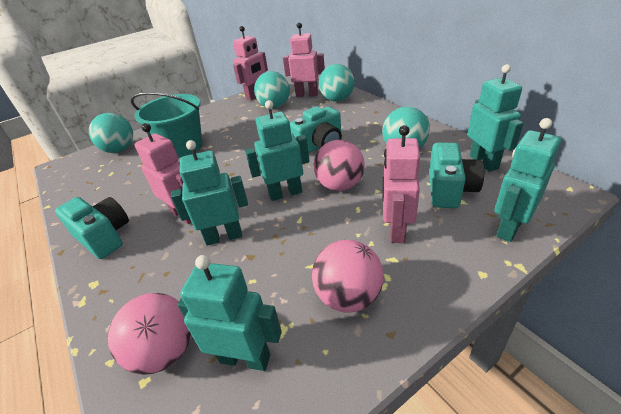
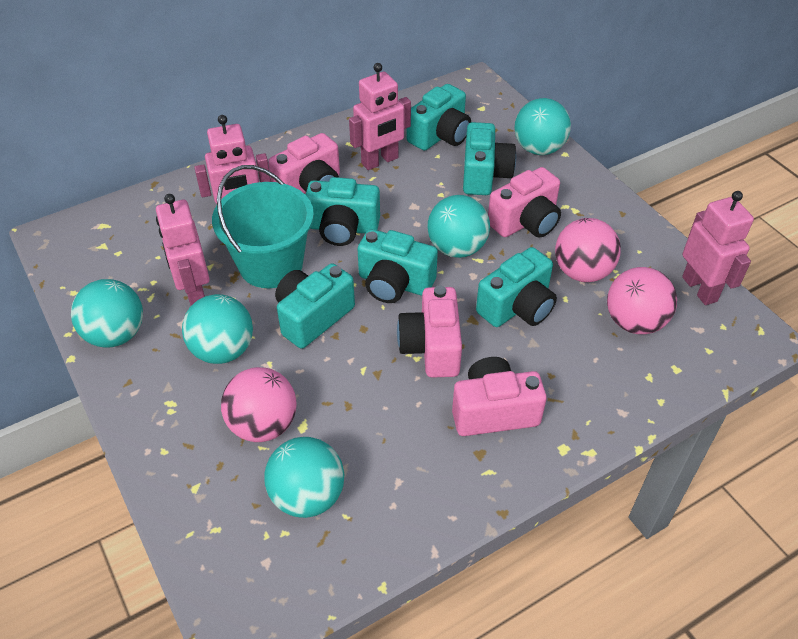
pink camera: none = 0 -> [268,133,340,193] [397,286,462,378] [452,357,547,436] [488,167,561,238] = 4
turquoise ball: [89,113,133,153] [254,71,290,108] [319,64,355,102] [382,106,430,149] = 4 -> [71,279,143,348] [182,294,253,364] [264,437,344,518] [428,195,490,258] [515,98,571,155] = 5
turquoise camera: [55,197,129,259] [290,106,342,153] [429,142,484,208] = 3 -> [275,263,355,349] [306,177,380,246] [358,229,438,303] [407,84,471,151] [463,122,516,195] [476,247,557,327] = 6
turquoise robot: [171,140,248,245] [178,255,282,371] [245,100,310,201] [467,64,523,172] [494,118,561,242] = 5 -> none = 0

